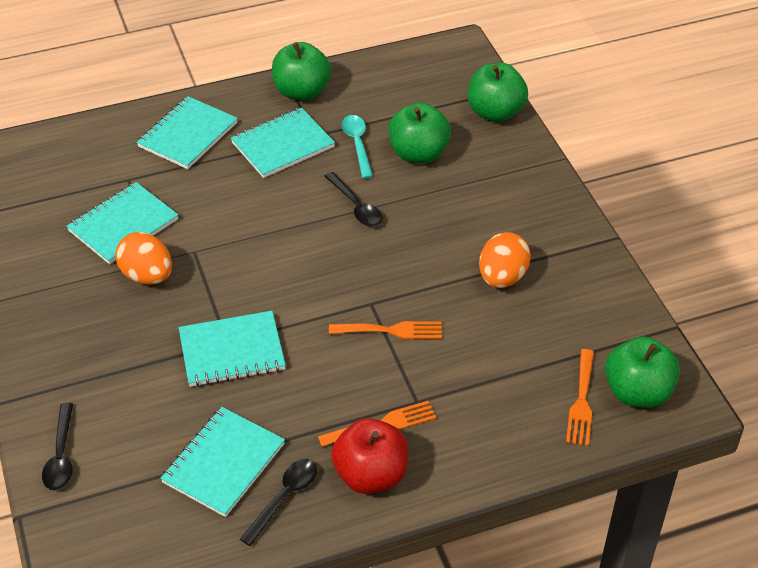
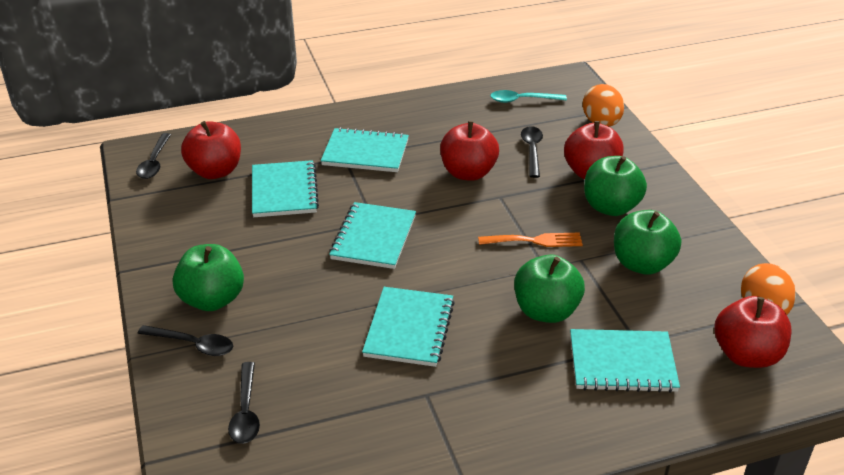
black spoon: [42,403,73,490] [240,459,317,546] [324,172,383,227] = 3 -> [136,133,171,179] [137,325,233,356] [228,362,260,444] [521,126,543,178] = 4
orange fork: [318,401,437,447] [329,321,442,339] [566,349,594,446] = 3 -> [478,233,583,247] = 1
red apple: [331,418,408,494] = 1 -> [181,121,241,179] [440,121,499,181] [564,121,623,180] [715,296,792,368] = 4

